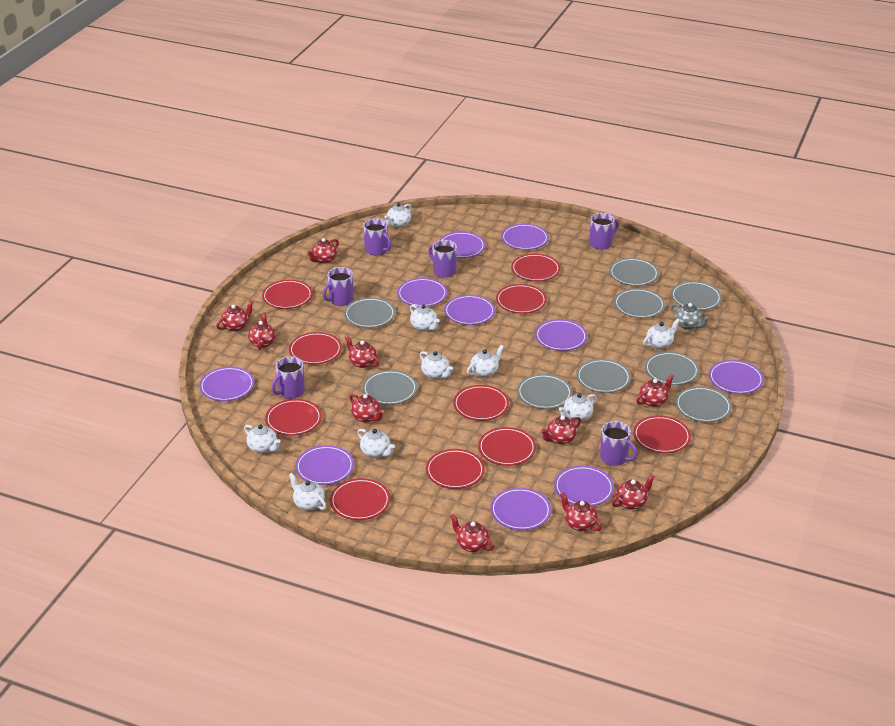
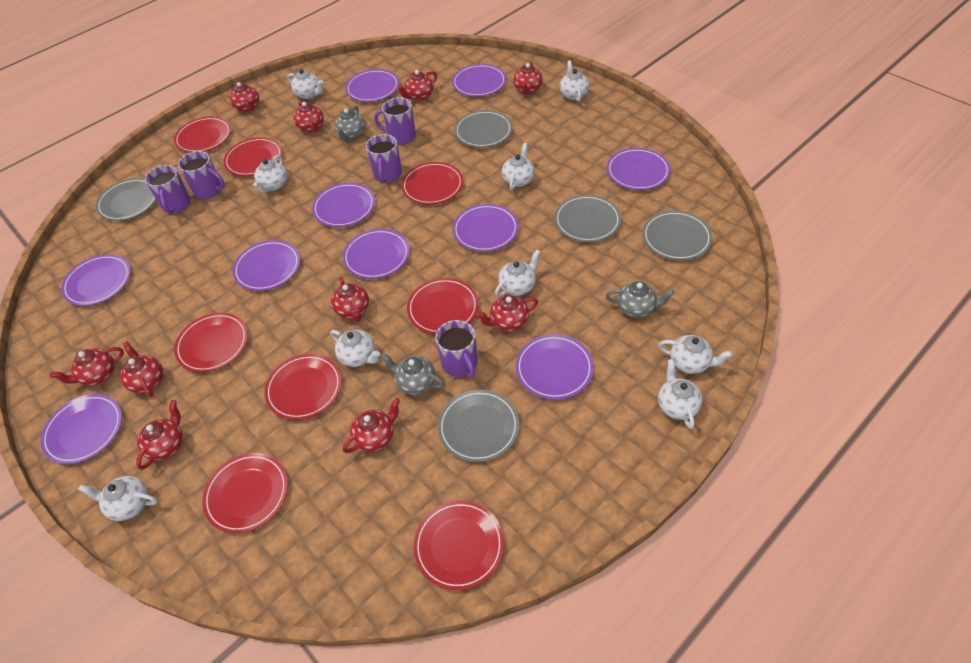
grey plate: [344,298,395,328] [363,370,417,405] [517,374,572,409] [576,359,631,393] [609,258,659,286] [614,288,665,318] [645,352,699,385] [671,281,722,311] [675,386,732,422] = 9 -> [96,178,156,221] [438,390,519,462] [454,110,513,148] [554,195,621,242] [642,211,713,260] = 5
grey teapot: [671,303,710,330] = 1 -> [335,106,365,141] [380,353,444,395] [605,281,675,318] = 3
purple mug: [271,356,305,399] [323,267,353,306] [363,218,391,255] [428,240,457,278] [590,213,619,250] [600,421,637,466] = 6 -> [145,165,191,214] [178,151,225,199] [366,134,402,183] [374,97,416,145] [435,320,478,378] = 5
red plate: [262,280,313,309] [265,399,322,436] [289,332,342,364] [330,478,390,520] [426,449,485,489] [453,385,509,421] [478,427,536,466] [496,284,547,314] [511,254,560,281] [633,415,691,453] = 10 -> [174,116,231,153] [174,313,248,372] [202,453,288,533] [224,137,283,176] [264,354,342,420] [401,162,463,205] [407,278,479,334] [413,501,504,590] = 8

